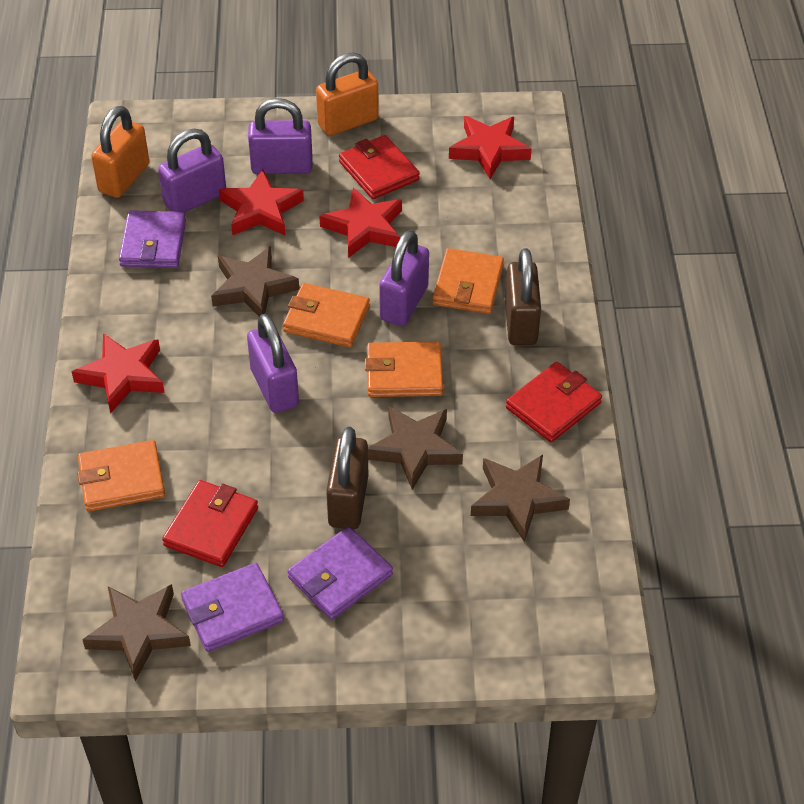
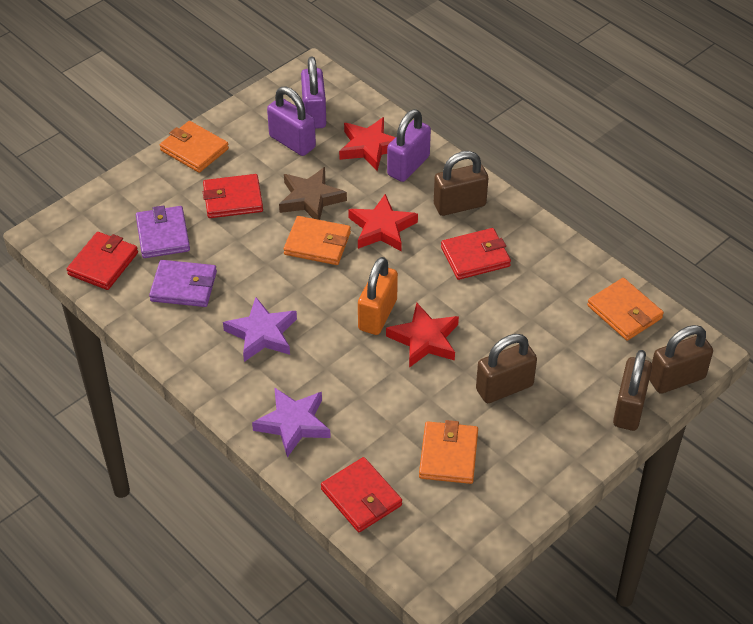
brown padlock: [326,427,368,529] [505,248,541,345] = 2 -> [434,151,488,216] [476,334,537,403] [613,350,652,431] [649,325,713,394] = 4
brown star: [82,584,191,681] [211,246,299,317] [368,406,463,490] [471,455,570,542] = 4 -> [279,167,347,220] = 1
orange padlock: [91,106,149,198] [316,53,379,136] = 2 -> [358,257,398,335] = 1
purple padlock: [158,129,226,212] [247,314,299,413] [248,98,313,174] [379,230,429,326] = 4 -> [267,86,316,156] [301,57,326,129] [387,109,431,182] = 3
purple star: none = 0 -> [223,297,297,362] [252,387,331,458] = 2
purple wallet: [119,210,186,268] [181,563,284,652] [288,526,393,620] = 3 -> [136,205,190,258] [149,260,217,307] = 2
red star: [72,333,164,413] [219,169,304,235] [319,187,402,258] [449,116,531,179] = 4 -> [339,117,395,171] [348,194,418,251] [386,303,459,368] = 3
red wallet: [162,480,258,567] [339,135,420,199] [506,362,602,442] = 3 -> [67,232,138,290] [203,174,263,218] [321,457,402,532] [441,228,511,280] = 4

